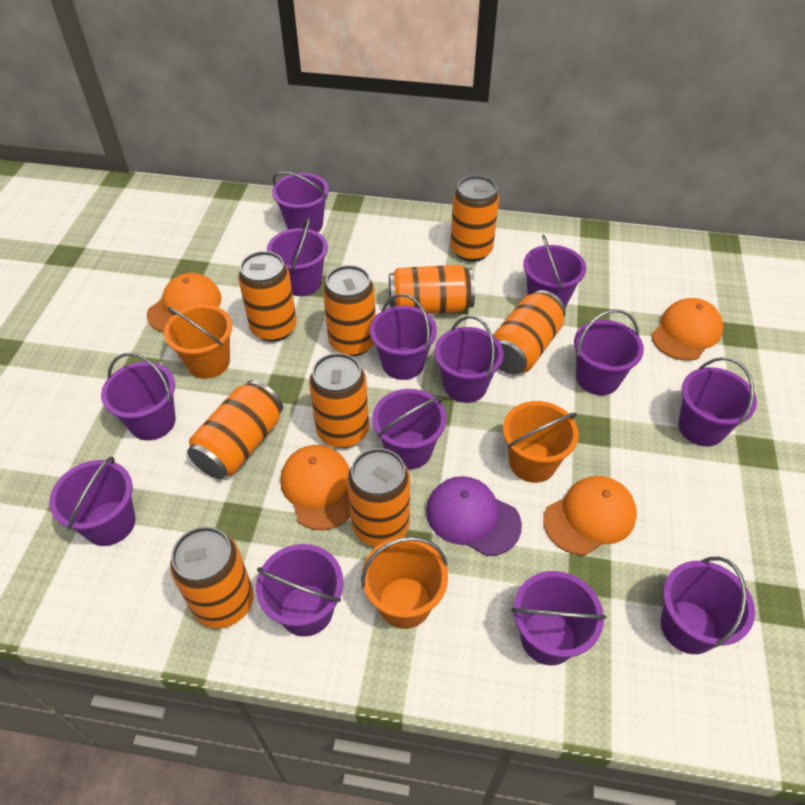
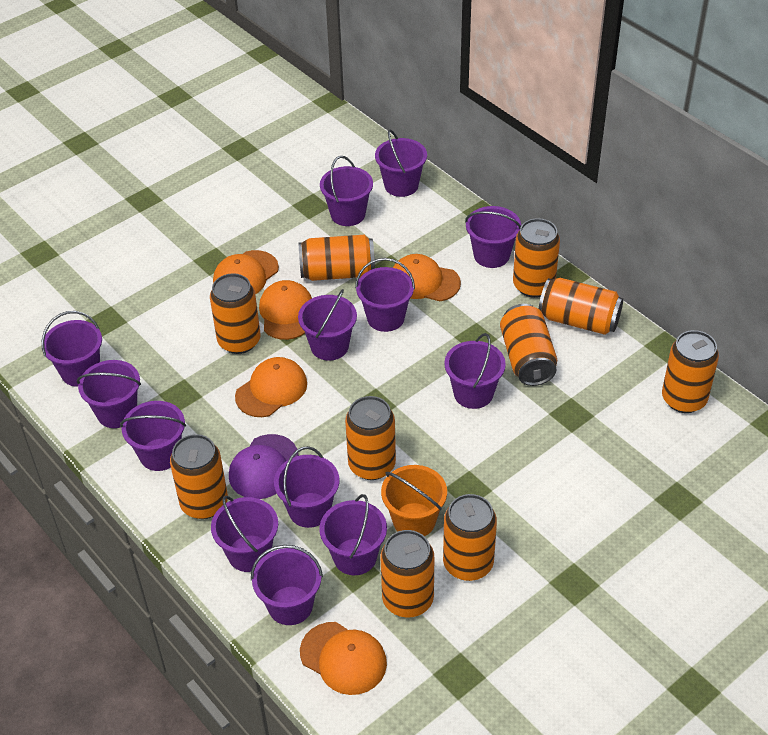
orange bucket: [164,305,232,379] [361,537,448,629] [503,401,579,483] = 3 -> [381,465,447,536] = 1
orange can: [170,526,253,628] [187,380,283,479] [238,251,297,342] [309,353,369,448] [323,265,376,356] [347,448,410,547] [389,265,475,314] [450,176,499,262] [494,290,566,374] = 9 -> [170,434,228,519] [210,273,260,354] [299,235,375,281] [345,396,396,480] [380,530,434,617] [443,494,497,581] [500,304,557,386] [513,218,560,298] [539,278,623,335] [662,330,719,413] = 10
orange cap: [147,273,222,332] [280,445,351,530] [543,476,637,555] [651,298,723,361] = 4 -> [213,250,279,294] [235,357,307,417] [259,280,312,340] [300,622,387,695] [393,254,461,301] = 5

